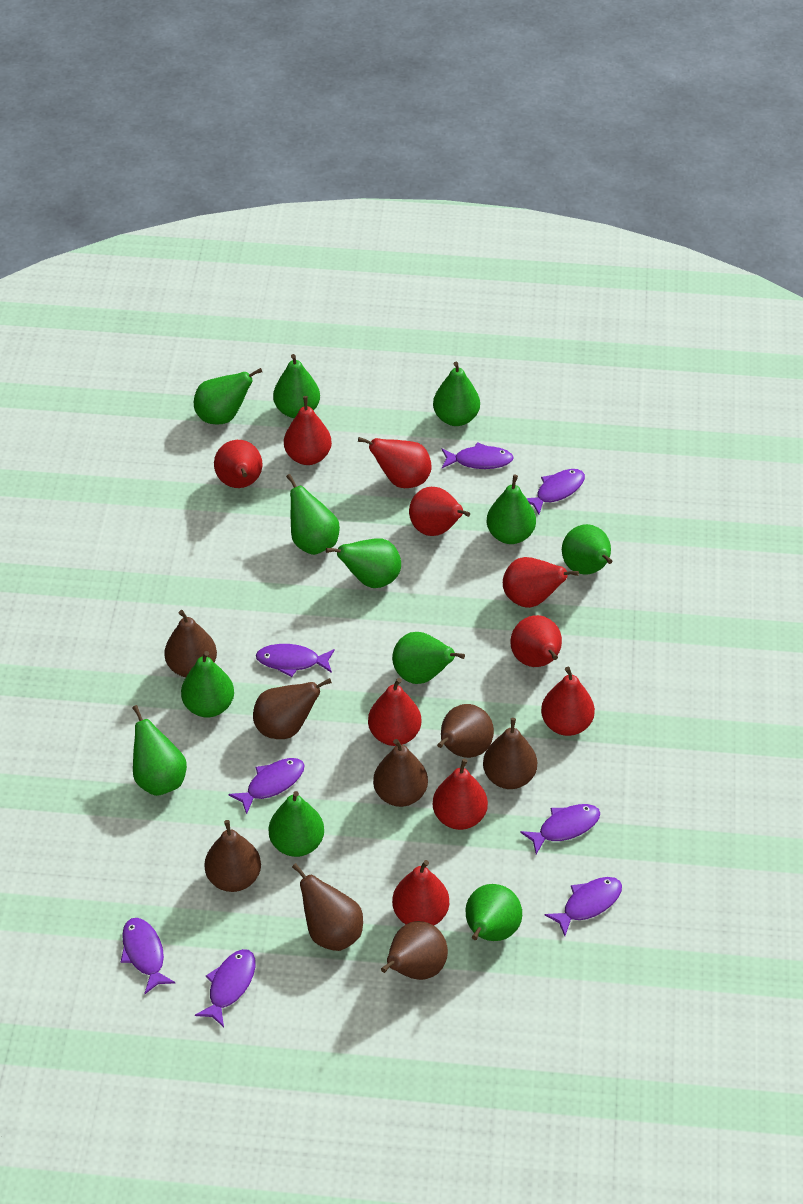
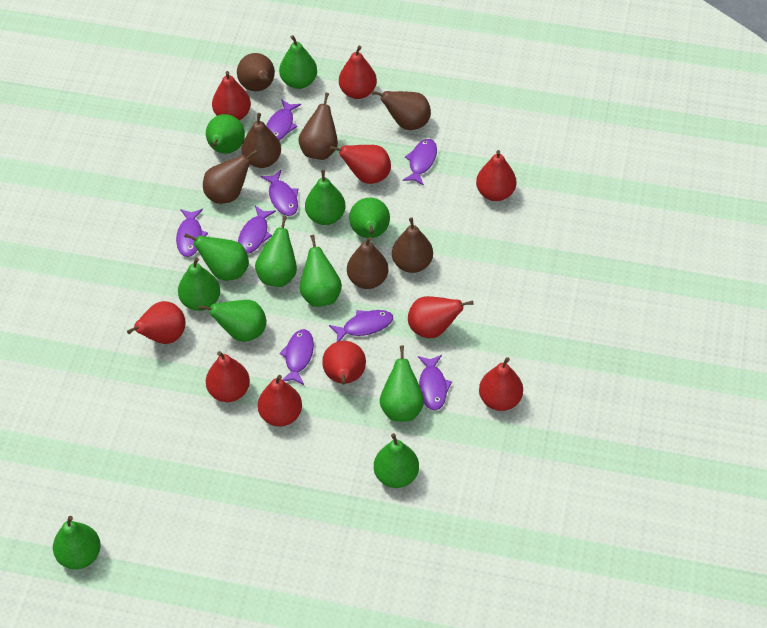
brown pear: [164,610,217,677] [204,820,261,892] [253,678,332,739] [292,863,363,951] [373,739,428,807] [381,921,448,980] [437,704,494,758] [483,718,537,789] = 8 -> [203,149,258,204] [237,53,275,91] [242,113,281,168] [298,93,338,160] [347,237,389,289] [372,91,431,130] [392,218,433,273] = 7

